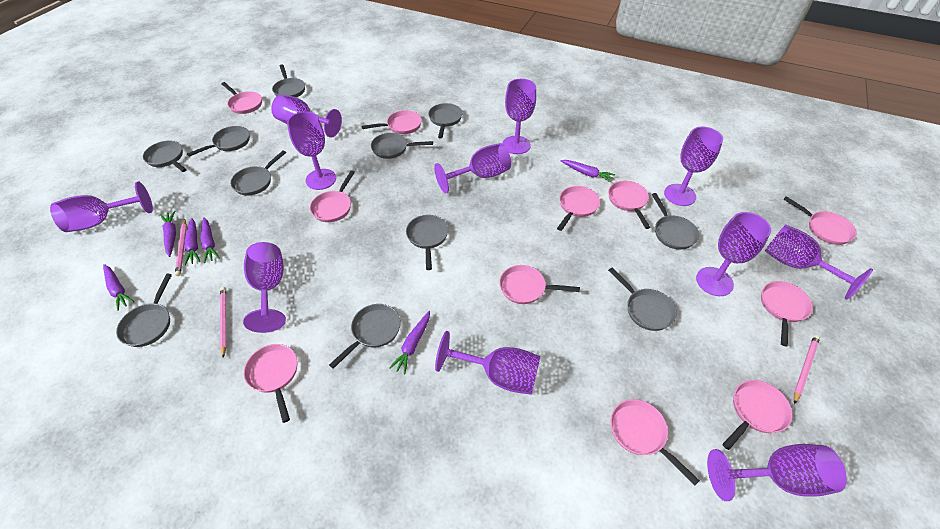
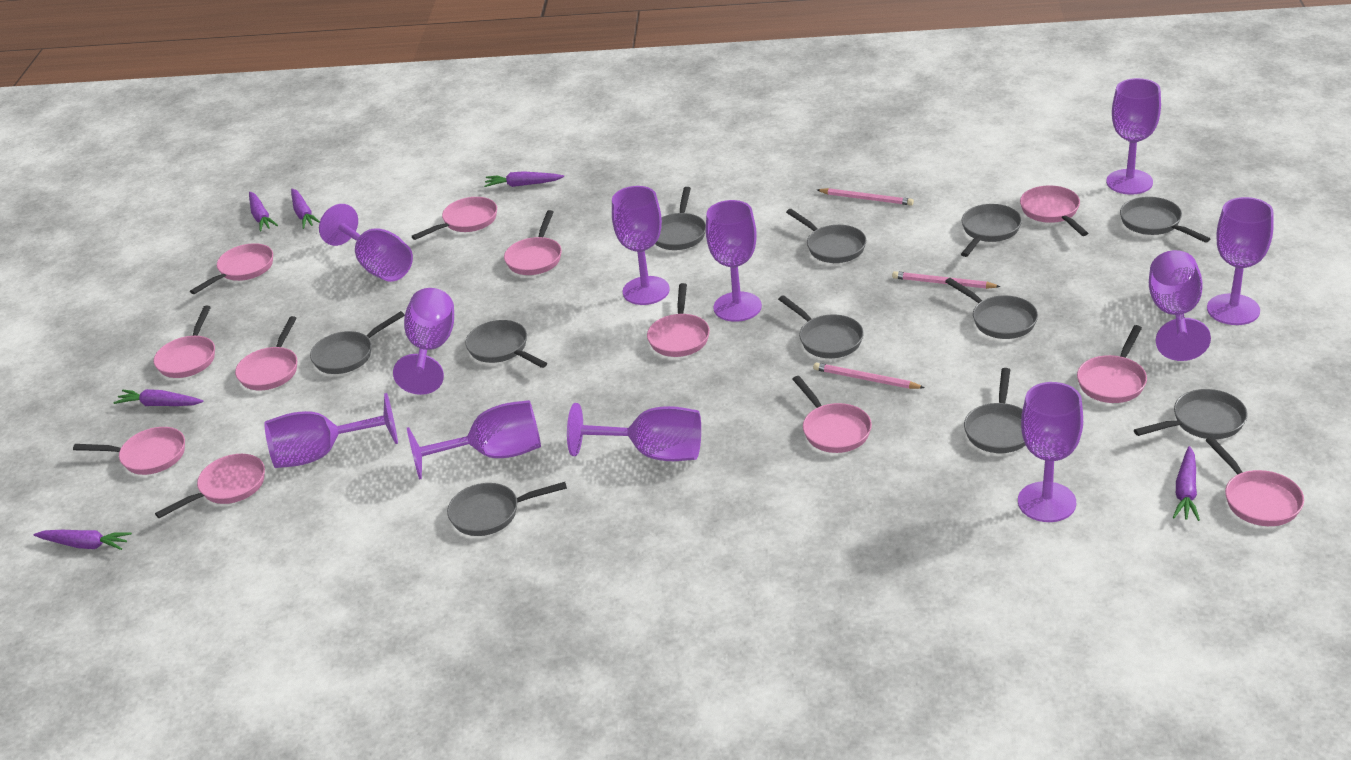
pink pan: [221,82,262,114] [244,344,297,423] [310,171,355,222] [362,110,422,134] [499,265,580,304] [557,186,600,231] [608,181,650,229] [611,399,700,485] [723,380,793,450] [761,281,813,347] [783,196,856,245] = 11 -> [73,427,185,475] [154,306,215,378] [155,454,265,518] [190,243,273,294] [235,316,297,390] [411,197,497,240] [504,210,562,275] [647,283,710,357] [792,376,872,453] [1020,185,1088,236] [1077,325,1147,403] [1205,437,1304,526] = 12

